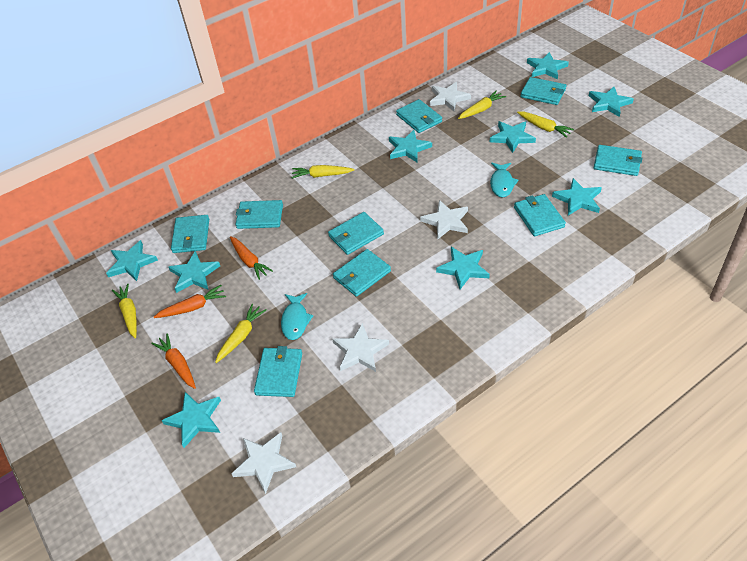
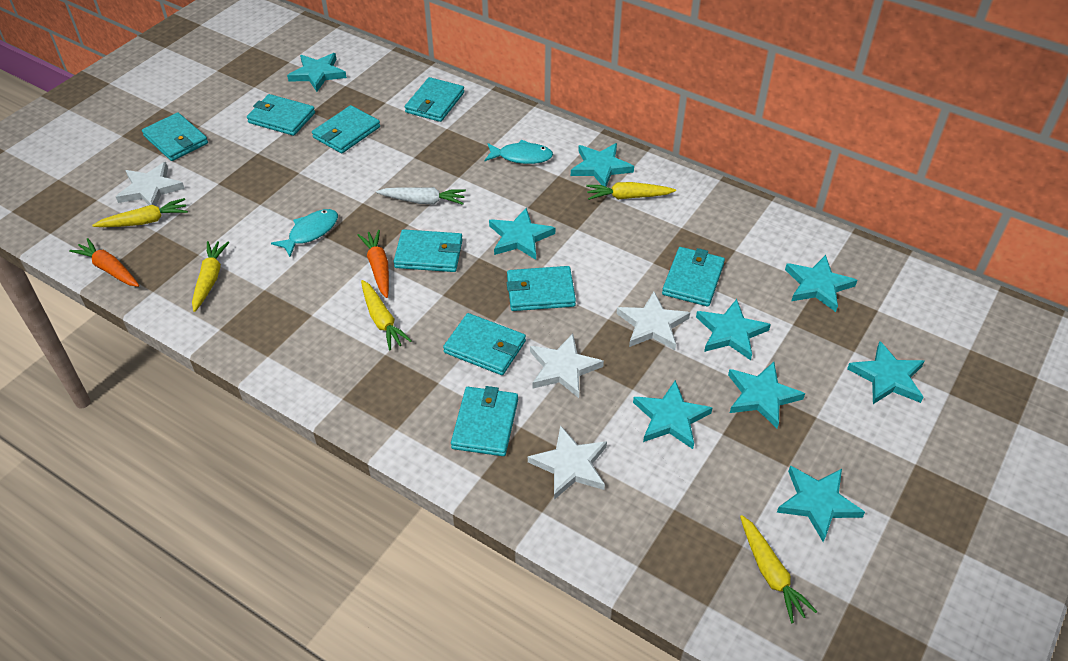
orange carrot: [151,333,196,389] [154,285,226,318] [230,236,273,280] = 3 -> [69,238,139,287] [358,230,389,298] = 2
white carrot: none = 0 -> [376,187,466,205] = 1

